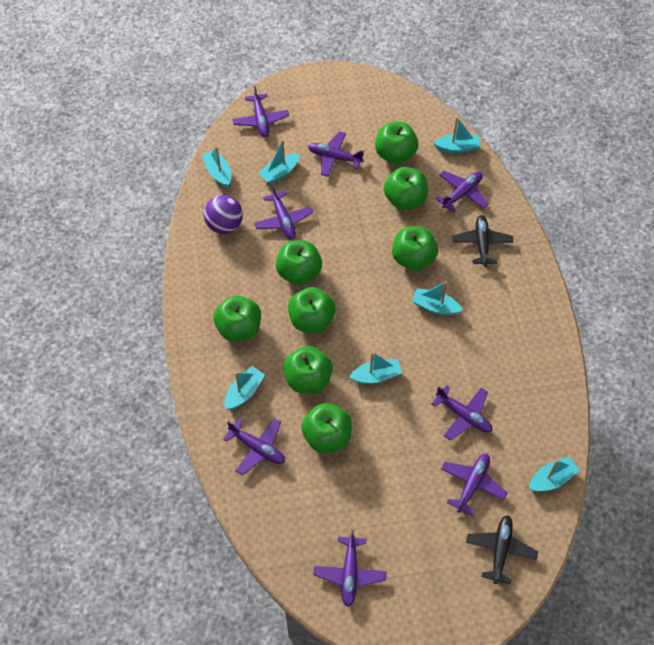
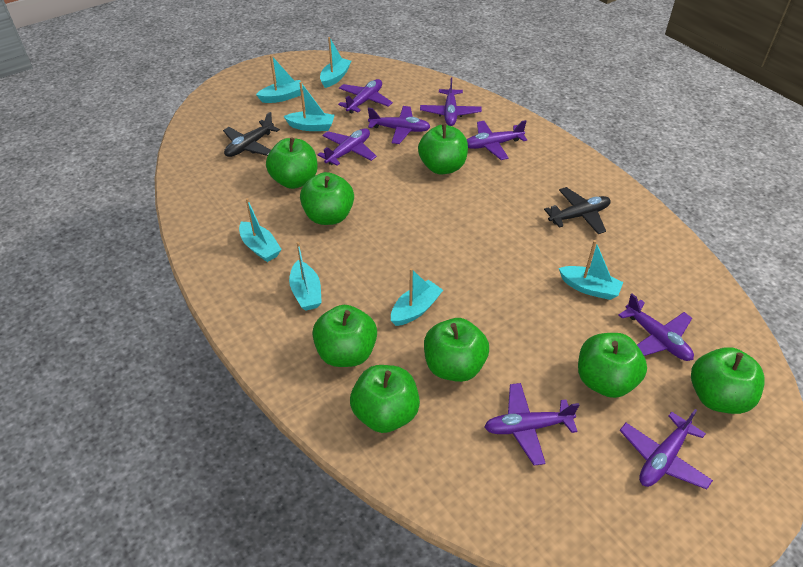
purple ball: [204,195,243,234] = 1 -> none = 0

